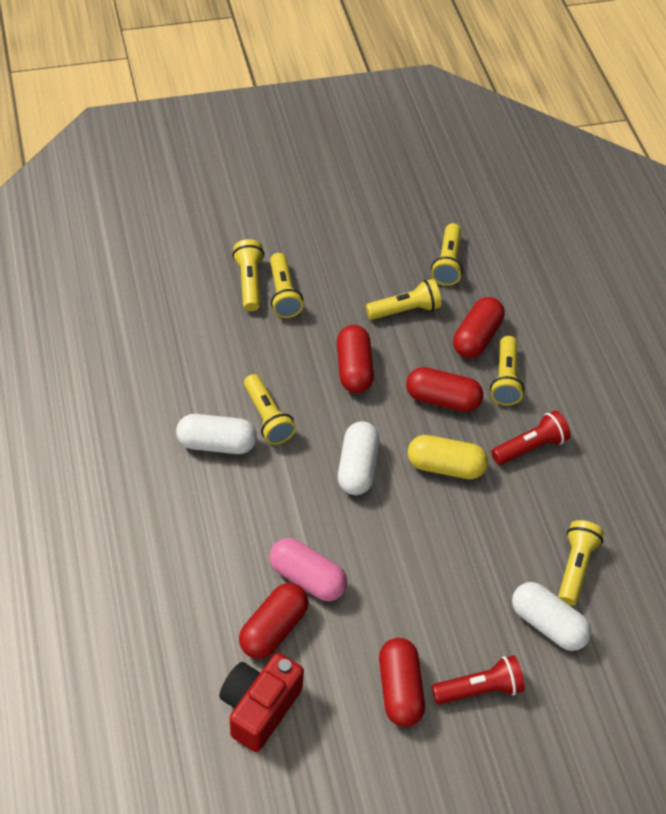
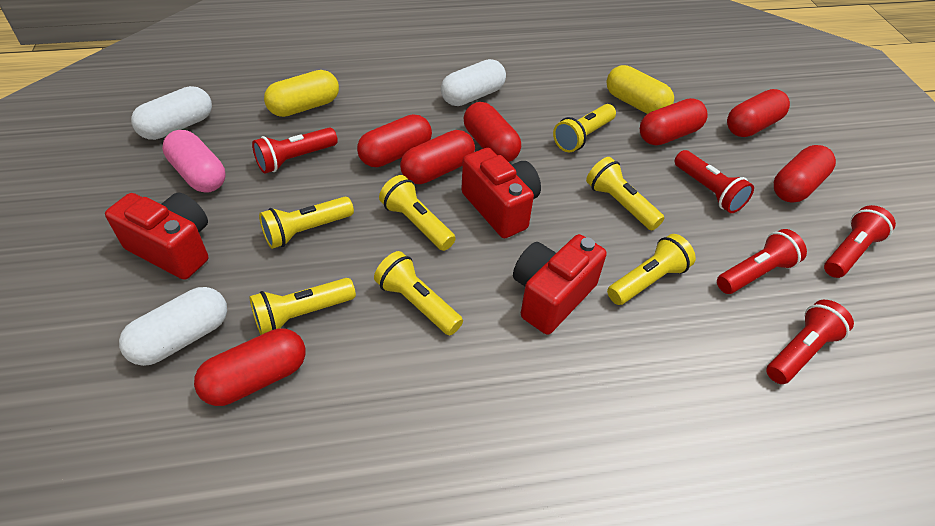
red camera: [219,653,304,752] = 1 -> [105,193,208,280] [461,148,541,238] [513,234,607,335] = 3
red capsule: [239,583,309,659] [337,325,374,393] [379,638,425,727] [406,367,483,412] [453,297,505,358] = 5 -> [194,328,306,406] [357,114,432,167] [400,130,475,184] [464,102,521,162] [640,98,708,146] [727,89,790,137] [774,145,836,202] = 7
red flashlight: [432,655,525,705] [491,410,571,465] = 2 -> [252,127,338,174] [674,150,754,213] [717,229,807,294] [766,300,854,384] [824,205,896,278] = 5
yellow capsule: [408,435,488,479] = 1 -> [264,70,339,117] [606,65,674,114] = 2

